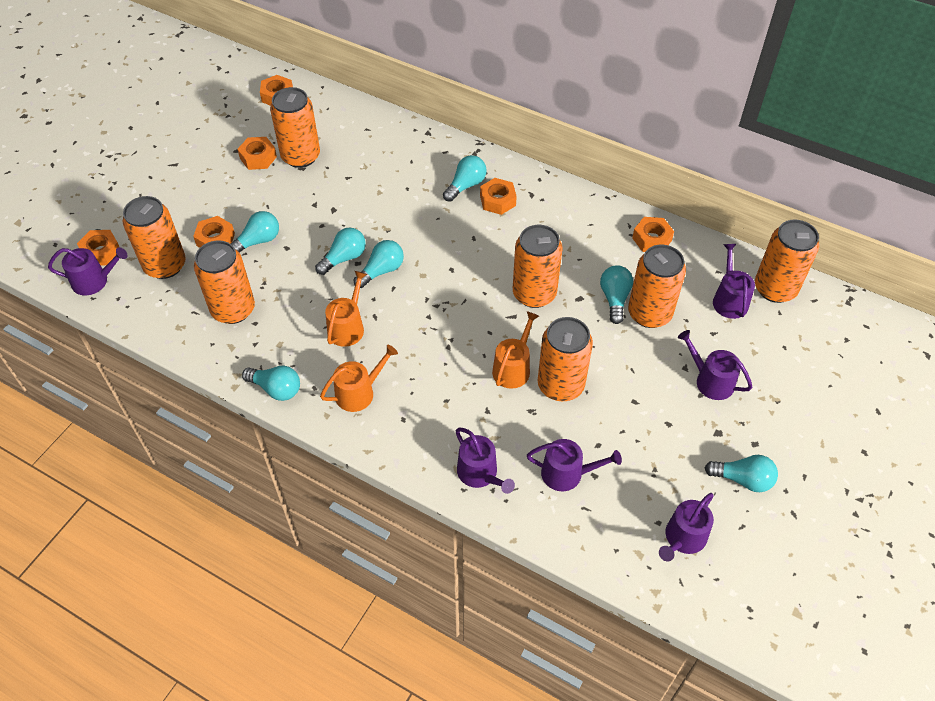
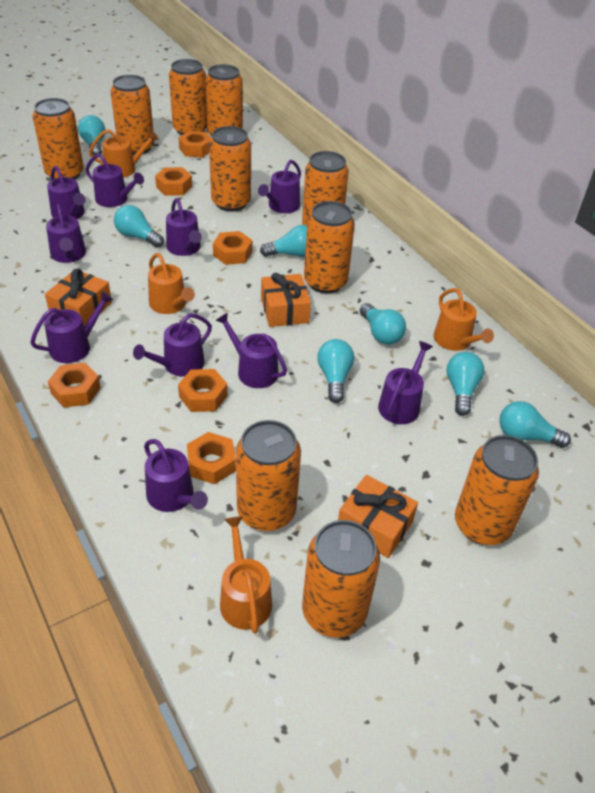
orange can: [122,196,186,279] [194,240,255,324] [270,87,320,168] [513,225,562,308] [537,317,593,401] [628,245,686,328] [755,220,819,303] = 7 -> [33,98,84,179] [110,75,154,155] [169,59,207,135] [205,64,243,136] [209,126,251,212] [236,420,301,531] [302,151,349,225] [302,520,380,637] [304,201,355,293] [455,435,539,545] = 10
orange gift: none = 0 -> [45,269,112,326] [261,273,311,327] [338,475,418,558] = 3
orange watering can: [320,345,398,412] [325,271,367,347] [492,311,539,389] = 3 -> [89,129,159,178] [148,253,195,314] [220,516,272,634] [434,288,494,351] = 4
purple watering can: [48,247,127,296] [455,428,515,494] [527,439,622,491] [659,493,714,561] [678,330,753,400] [713,244,755,319] = 6 -> [30,291,113,363] [46,204,86,263] [47,166,86,219] [86,154,144,207] [133,313,212,377] [144,439,208,512] [166,198,202,256] [216,312,287,388] [258,160,301,213] [378,341,433,424] = 10

